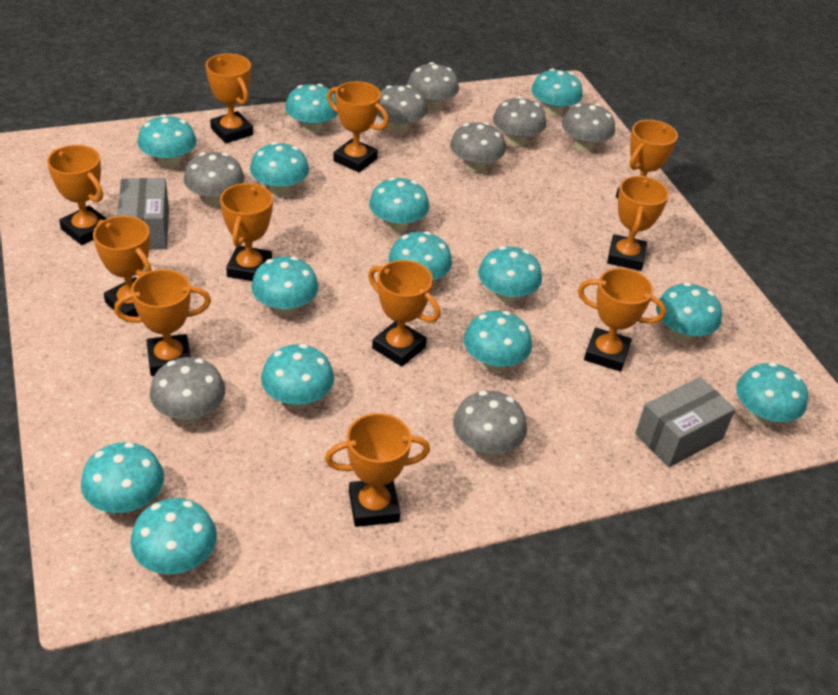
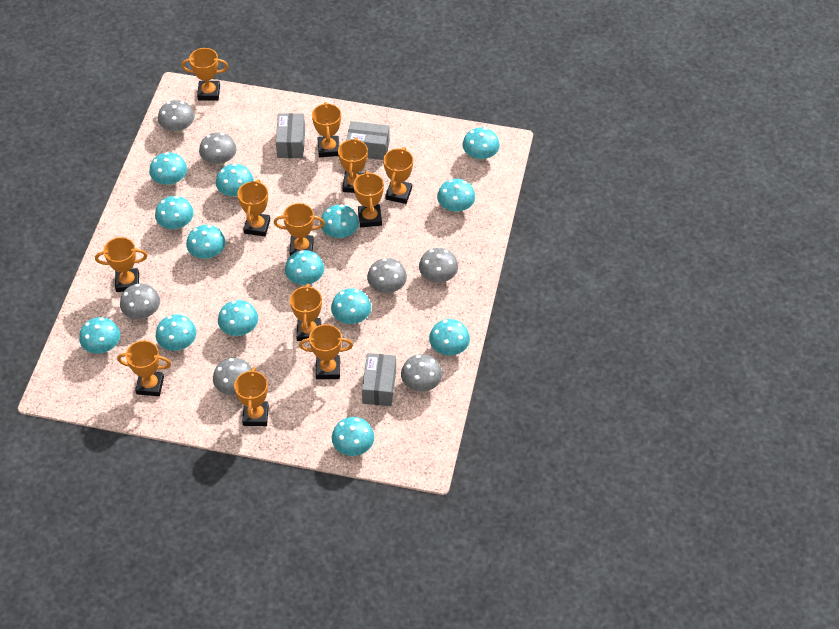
grey box: [117,178,169,250] [635,377,736,467] = 2 -> [276,113,305,158] [346,121,390,160] [362,353,396,406] = 3
grey mushroom: [150,357,226,423] [184,152,244,206] [377,85,427,134] [407,62,459,111] [450,122,506,172] [453,391,527,456] [493,96,546,146] [562,104,615,152] = 8 -> [120,284,160,319] [158,100,195,133] [199,132,237,165] [213,358,252,395] [367,258,407,293] [401,354,442,392] [419,248,458,282] = 7
orange trophy: [47,145,107,245] [93,216,152,322] [114,269,211,376] [206,53,253,143] [220,183,273,281] [325,413,430,527] [327,81,389,172] [368,260,440,367] [578,268,666,372] [607,176,669,271] [616,120,678,198] = 11 -> [95,237,147,292] [117,341,171,396] [181,48,229,101] [234,367,269,426] [237,179,270,236] [274,203,325,256] [290,284,322,341] [299,324,353,379] [312,102,341,157] [338,138,368,193] [353,171,384,227] [383,147,413,204] = 12

